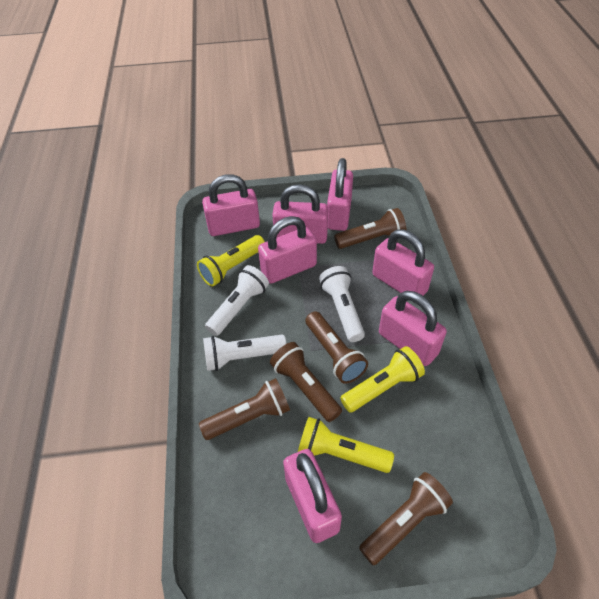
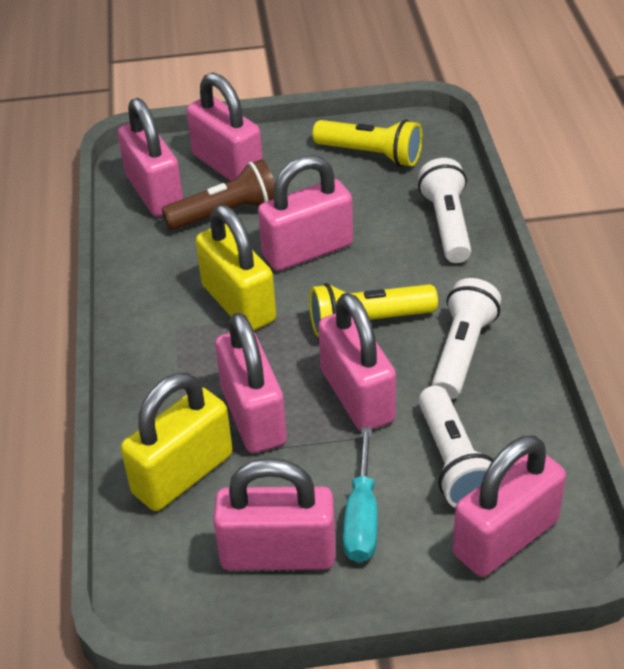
brown flashlight: [199,378,290,440] [270,342,342,422] [305,312,368,384] [334,208,406,249] [359,472,453,565] = 5 -> [162,159,275,230] = 1
turquoise screwdriver: none = 0 -> [343,427,377,562] = 1
yellow flashlight: [197,235,265,287] [298,417,394,473] [340,346,425,413] = 3 -> [309,283,438,337] [313,119,423,167] = 2
yellow padlock: none = 0 -> [121,373,233,511] [196,205,276,331] = 2

